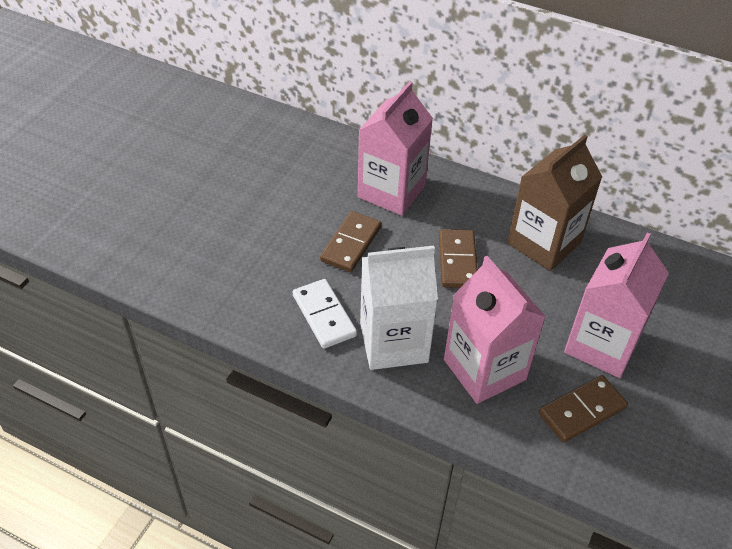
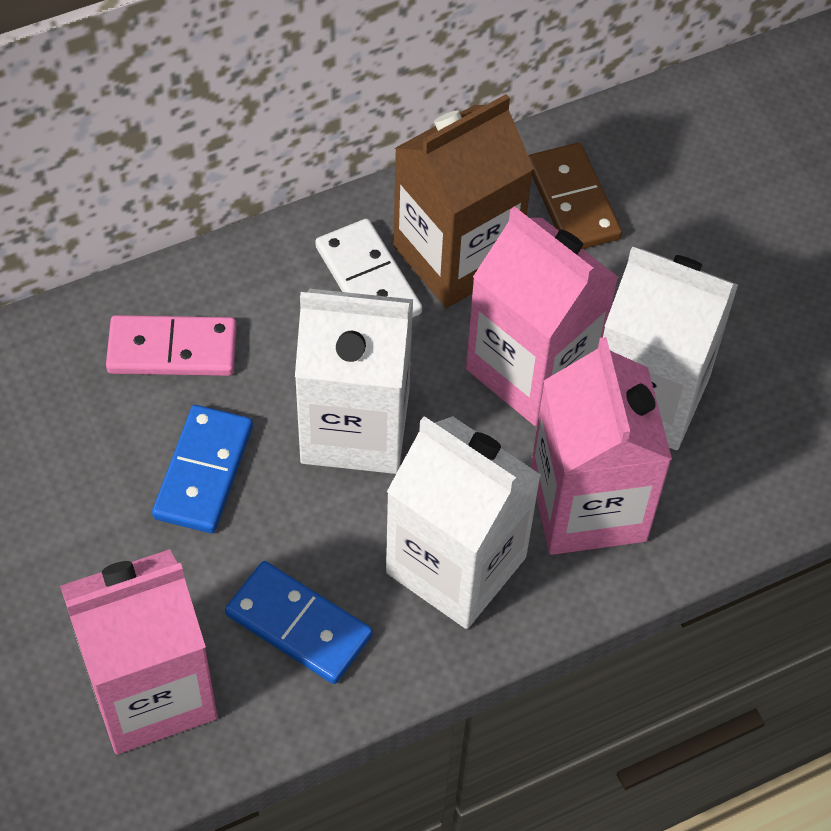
blue domino: none = 0 -> [152,405,253,533] [225,561,372,684] = 2
brown domino: [320,211,381,272] [439,229,478,288] [539,375,628,443] = 3 -> [528,143,622,249] = 1
pink domino: none = 0 -> [106,315,237,376] = 1
white carton: [360,245,438,370] = 1 -> [295,289,413,474] [386,416,541,629] [603,246,738,450] = 3

